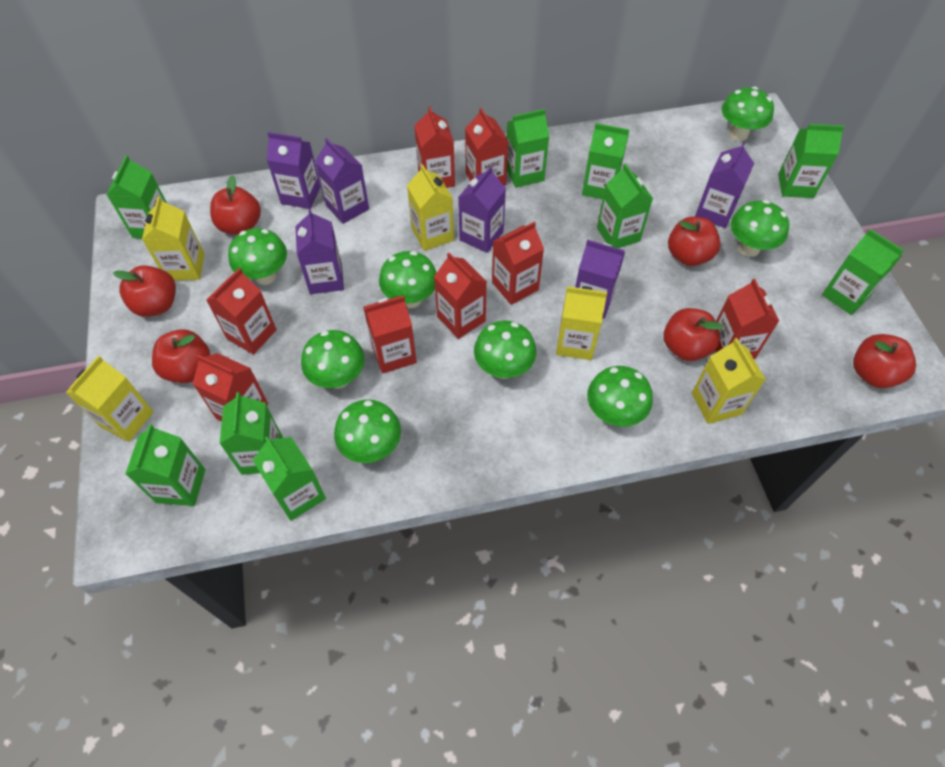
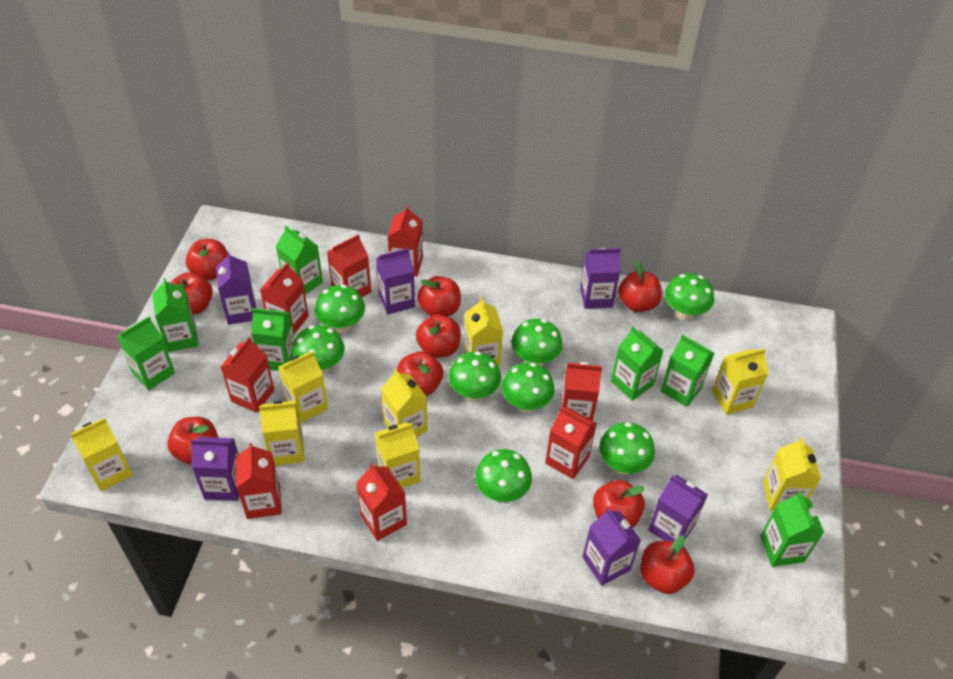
green carton: [107,155,167,239] [125,424,205,506] [220,392,283,475] [253,437,326,521] [507,109,549,188] [582,123,630,199] [597,164,653,248] [778,124,845,198] [822,229,904,315] = 9 -> [117,316,175,390] [152,278,198,352] [251,308,295,371] [276,225,323,295] [611,327,663,401] [661,335,714,407] [760,491,824,567] = 7
red apple: [113,265,176,317] [152,329,210,383] [210,175,261,235] [663,308,723,361] [668,216,721,266] [853,334,916,388] = 6 -> [167,417,218,465] [170,272,213,315] [186,239,228,280] [397,351,444,396] [416,314,461,358] [417,276,461,317] [593,480,645,528] [618,261,662,312] [640,535,695,594] = 9
yellow carton: [66,356,153,442] [142,196,205,281] [407,164,454,251] [556,286,607,360] [692,338,766,424] = 5 -> [70,418,133,491] [259,401,304,466] [278,351,328,423] [375,422,420,488] [381,369,428,437] [465,298,503,367] [712,348,769,415] [763,438,821,510] = 8

